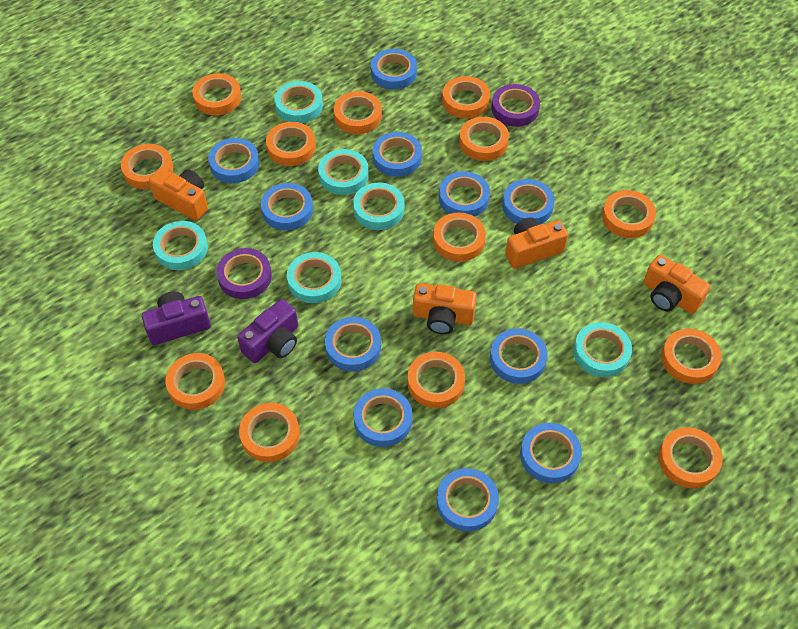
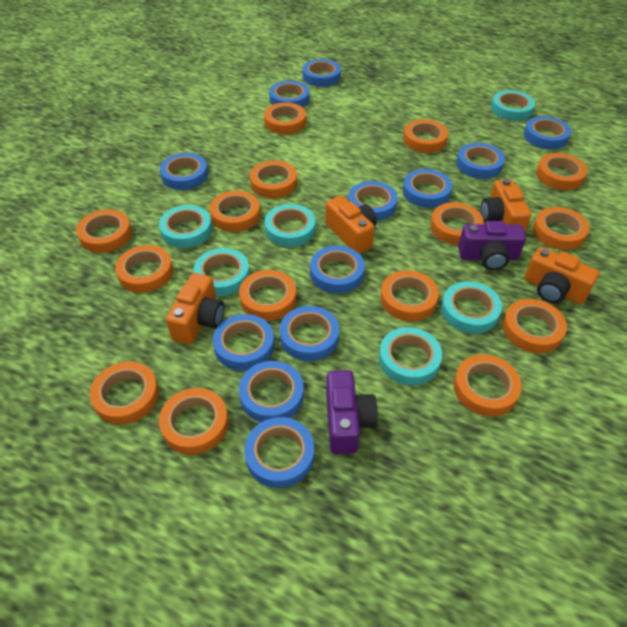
blue tape: [208,138,260,183] [261,183,313,231] [325,317,381,371] [354,388,412,447] [371,49,417,90] [372,132,422,177] [437,468,499,532] [439,171,490,217] [490,328,548,384] [502,179,555,225] [520,423,582,483] = 11 -> [160,153,208,190] [213,314,274,371] [239,361,304,422] [244,417,314,488] [269,81,309,107] [279,306,340,361] [302,59,341,87] [310,246,365,293] [348,181,398,221] [403,169,452,208] [456,143,505,179] [524,116,571,150] = 12
orange tape: [121,144,173,189] [165,353,225,410] [192,73,241,115] [239,403,300,462] [266,122,316,166] [334,91,382,134] [408,352,465,408] [433,212,486,262] [442,76,490,119] [459,117,509,161] [602,190,656,238] [659,427,723,488] [661,328,722,384] = 13 -> [76,209,132,253] [90,362,159,425] [115,245,173,293] [159,388,229,455] [210,191,260,232] [239,270,296,321] [250,160,297,198] [264,102,306,134] [380,270,439,321] [403,119,448,153] [430,202,484,245] [453,354,522,416] [502,299,567,353] [533,207,589,250] [536,153,587,190] = 15
purple tape: [216,248,272,299] [491,84,540,127] = 2 -> none = 0

